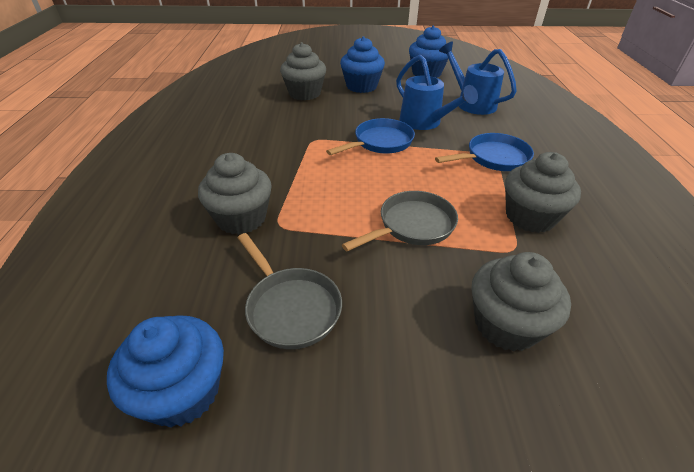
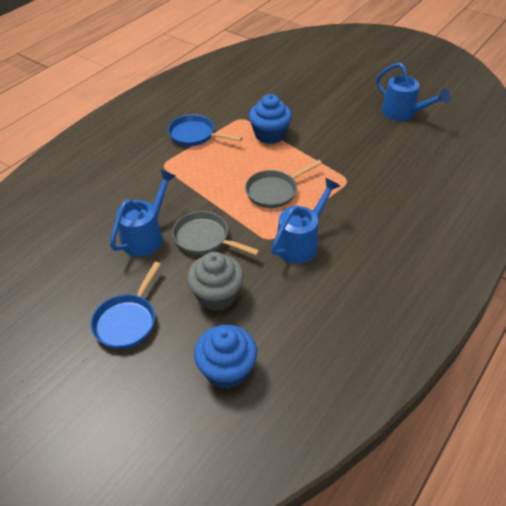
blue cupcake: [107,315,224,428] [340,36,385,93] [409,26,448,78] = 3 -> [194,325,257,389] [249,94,292,144] = 2
blue watering can: [396,55,478,130] [439,41,517,115] = 2 -> [110,170,176,257] [271,178,340,263] [376,62,450,121] = 3
grey cupcake: [198,153,272,235] [280,42,326,100] [471,252,571,352] [505,152,581,233] = 4 -> [187,252,244,311] = 1

